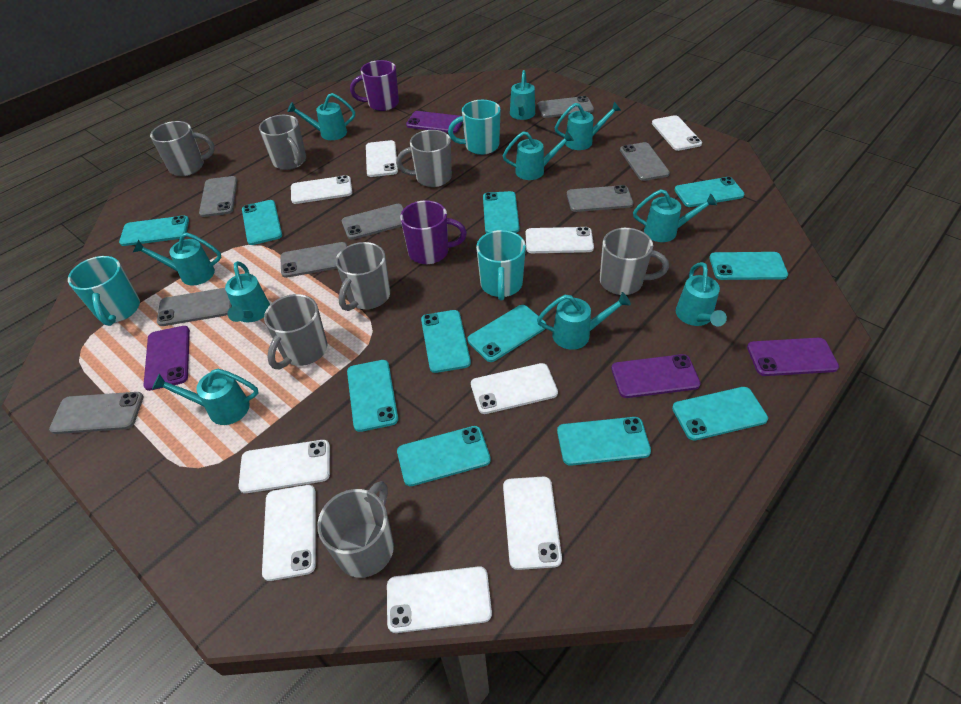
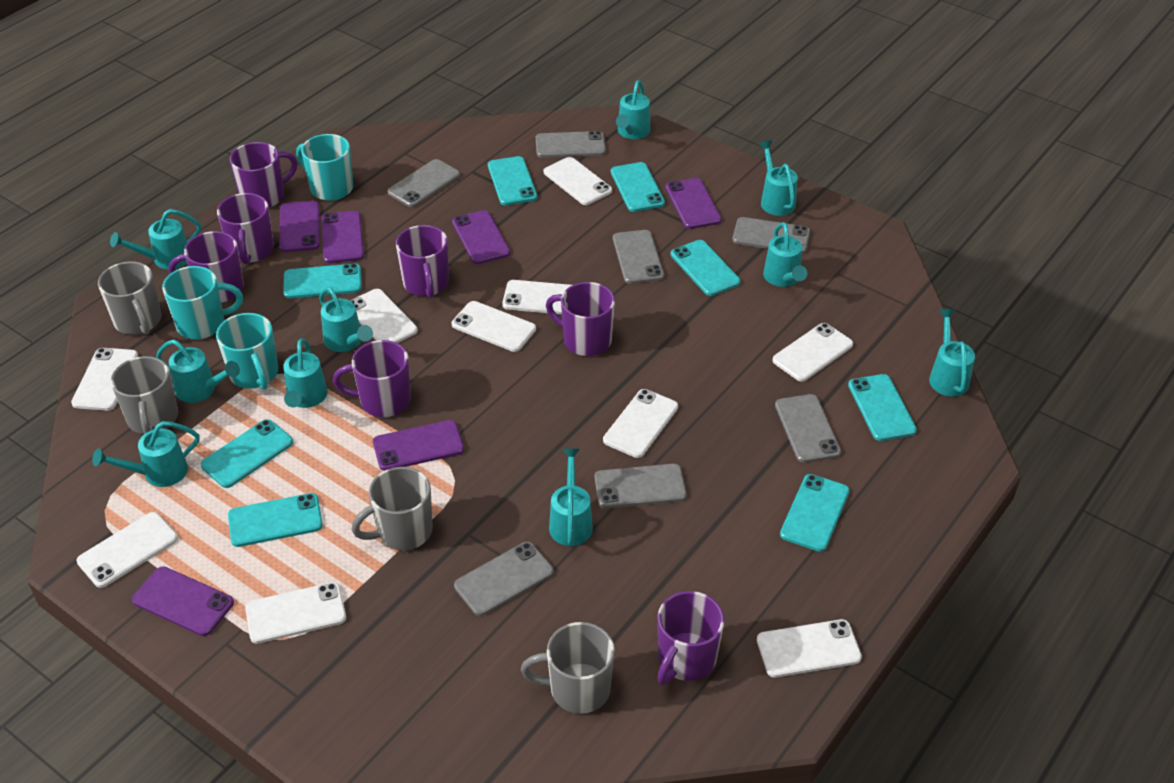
grey mug: [150,121,215,176] [259,115,306,170] [264,294,327,369] [317,481,394,578] [336,242,390,311] [396,130,452,187] [600,228,669,295] = 7 -> [98,261,162,335] [110,356,178,434] [351,467,433,550] [521,622,615,714] = 4
grey phone: [49,392,144,434] [157,288,232,326] [199,176,237,217] [280,242,347,278] [342,204,404,240] [537,96,594,118] [567,185,633,212] [620,142,670,181] = 8 -> [387,159,460,207] [454,542,553,616] [536,131,606,158] [594,464,687,508] [613,230,664,284] [732,217,810,254] [775,394,841,463] = 7
purple mug: [350,60,399,111] [400,200,467,264] = 2 -> [169,231,244,303] [217,193,274,265] [230,142,298,208] [333,340,411,417] [396,225,449,298] [546,282,615,356] [658,591,725,685] = 7
purple phone: [144,326,190,391] [406,111,463,133] [611,354,701,398] [747,338,839,376] = 4 -> [132,566,234,636] [279,201,320,252] [321,211,364,263] [373,420,464,471] [452,210,510,264] [666,178,722,229] = 6
turquoise phone: [119,215,189,246] [242,200,282,245] [347,360,398,432] [397,426,491,486] [421,310,471,373] [467,305,547,362] [483,191,520,233] [557,417,651,466] [672,387,768,441] [675,177,745,207] [709,252,788,280] = 11 -> [201,419,293,488] [228,493,323,547] [283,263,362,299] [488,156,537,205] [611,162,665,212] [671,240,741,296] [780,474,849,552] [848,374,917,441] = 8
white phone: [239,440,330,493] [262,485,316,581] [291,175,352,204] [366,140,398,177] [387,566,492,633] [471,363,558,414] [503,476,562,570] [526,227,594,253] [652,115,702,151] = 9 -> [71,348,138,411] [77,512,178,588] [245,582,346,644] [350,289,418,343] [452,301,536,352] [502,280,572,314] [544,157,612,205] [603,389,678,458] [757,619,862,678] [772,323,853,382] = 10

